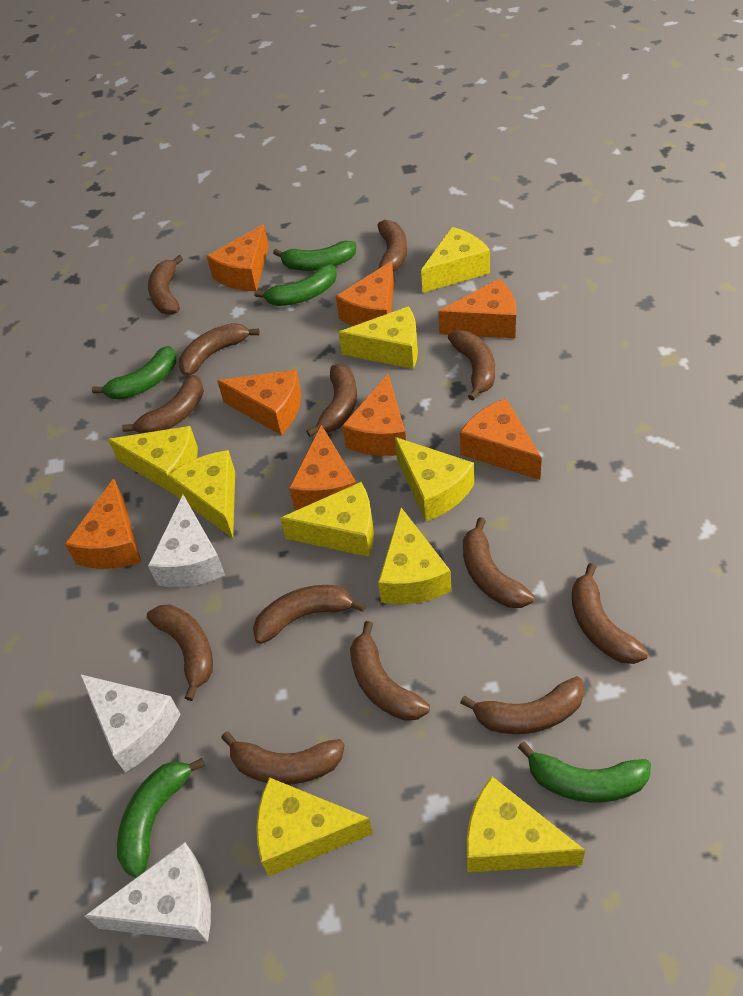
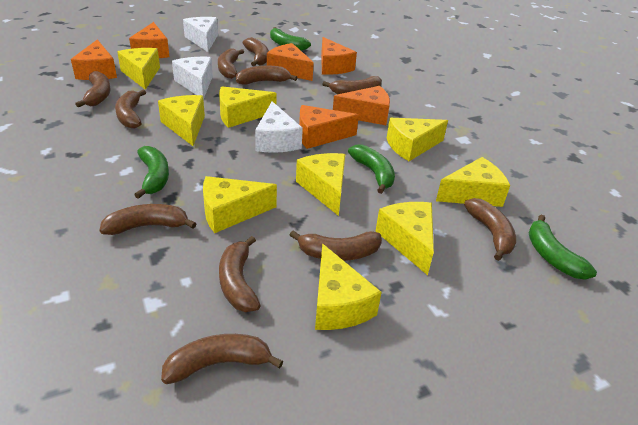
brown banana: [122,375,204,434] [147,604,213,701] [148,255,183,315] [179,323,260,376] [221,731,344,785] [253,585,366,644] [306,364,357,437] [350,621,430,721] [372,220,407,273] [448,330,495,401] [460,676,585,734] [463,517,534,608] [572,563,648,664] = 13 -> [75,71,110,108] [99,204,196,235] [115,90,146,129] [161,334,283,384] [218,48,244,79] [219,236,261,312] [236,66,298,85] [243,37,269,66] [290,230,382,261] [322,76,382,94] [464,198,516,261] = 11
green banana: [92,346,176,400] [117,758,205,878] [254,264,337,306] [273,241,356,271] [518,741,651,802] = 5 -> [134,146,169,199] [270,27,311,51] [348,145,395,194] [528,215,597,280] = 4
orange cheese: [65,478,141,569] [207,224,269,291] [217,370,301,435] [289,425,356,510] [336,261,394,326] [342,374,406,456] [438,279,516,338] [460,399,542,480] = 8 -> [71,40,117,80] [129,22,170,58] [267,43,314,81] [299,105,359,149] [321,37,357,75] [333,86,390,125] = 6

